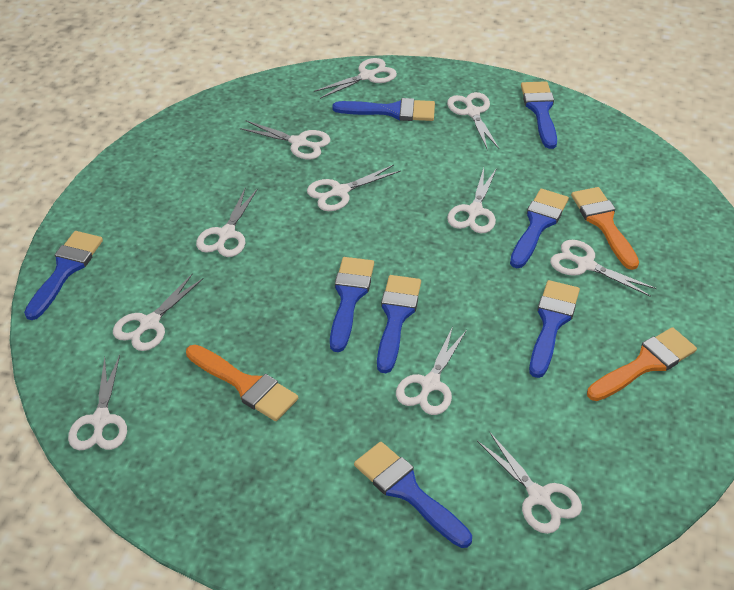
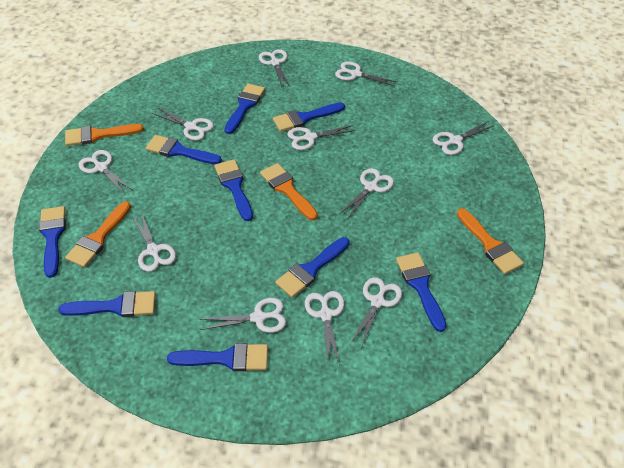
blue brush: [24,231,103,320] [330,257,374,352] [332,98,435,121] [354,442,472,548] [377,275,421,373] [510,189,569,268] [521,81,557,149] [529,280,580,378] = 8 -> [39,206,66,278] [58,291,156,317] [146,135,222,164] [167,343,268,371] [214,159,253,221] [224,84,265,134] [273,103,345,132] [275,237,350,298] [396,252,447,332] = 9
orange brush: [186,345,298,421] [571,187,639,270] [587,327,697,401] = 3 -> [65,124,144,146] [65,201,131,267] [260,163,318,220] [457,208,524,274] = 4

